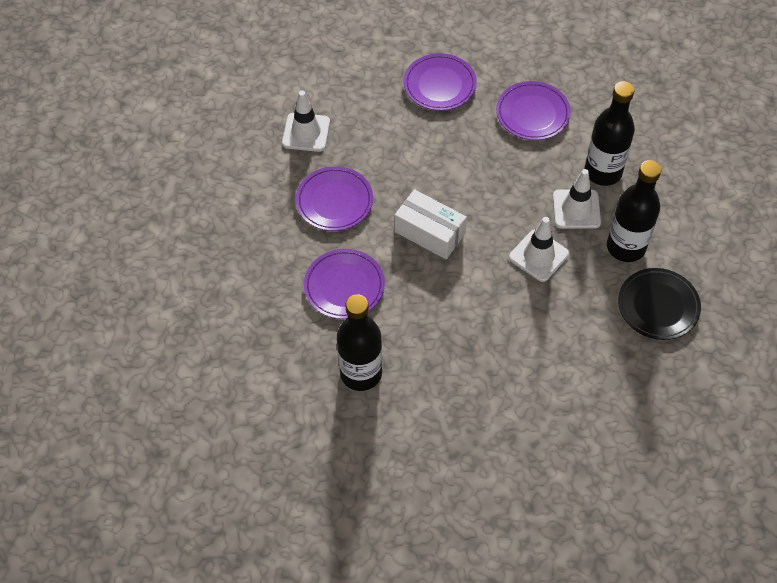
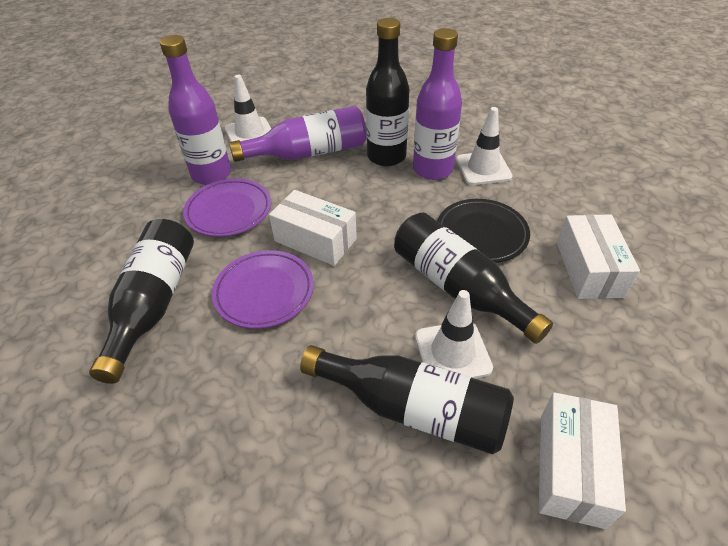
black bottle: [337,294,382,391] [585,81,635,186] [607,160,661,262] = 3 -> [89,219,194,384] [300,345,514,455] [366,18,410,167] [394,212,553,344] = 4
purple bottle: none = 0 -> [160,35,231,185] [229,106,366,162] [413,28,462,180] = 3
purple plate: [296,166,373,231] [304,249,385,319] [404,53,477,111] [496,81,571,140] = 4 -> [183,178,271,237] [212,250,314,329] = 2
white box: [395,189,467,259] = 1 -> [269,190,357,266] [539,392,626,529] [557,214,640,299] = 3

